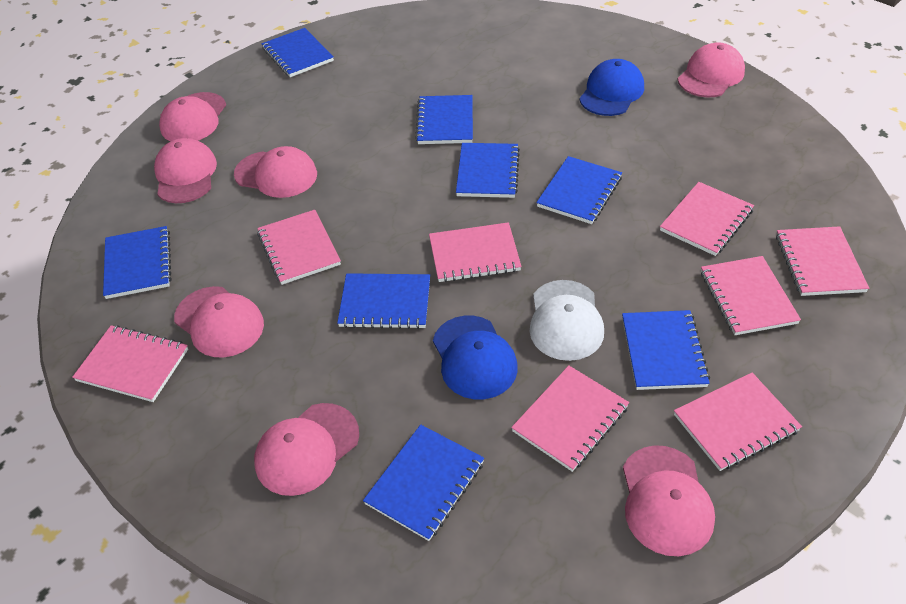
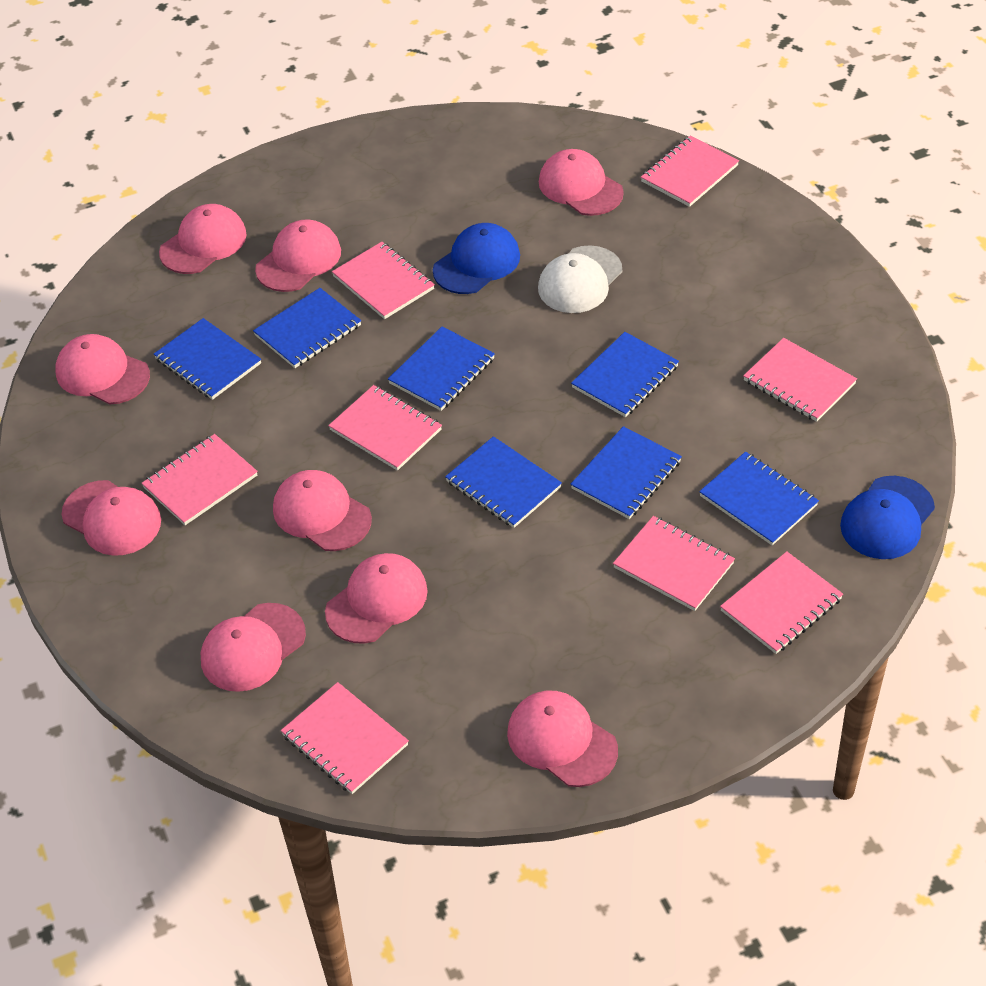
blue notebook: [103,226,171,299] [262,28,334,77] [337,273,430,329] [363,424,484,541] [415,95,473,144] [456,143,520,198] [536,156,622,224] [622,310,710,390] = 8 -> [154,318,261,400] [253,288,361,368] [388,327,495,411] [445,436,562,528] [570,426,682,519] [571,332,679,417] [699,452,819,545] = 7
pink cap: [154,138,217,203] [159,92,226,142] [174,286,264,358] [234,146,317,198] [254,403,359,496] [623,445,715,556] [677,42,745,98] = 7 -> [55,334,150,405] [62,480,161,556] [159,204,247,274] [201,603,306,692] [255,219,341,292] [273,470,372,551] [325,553,428,644] [507,690,618,787] [539,149,624,216] = 9

